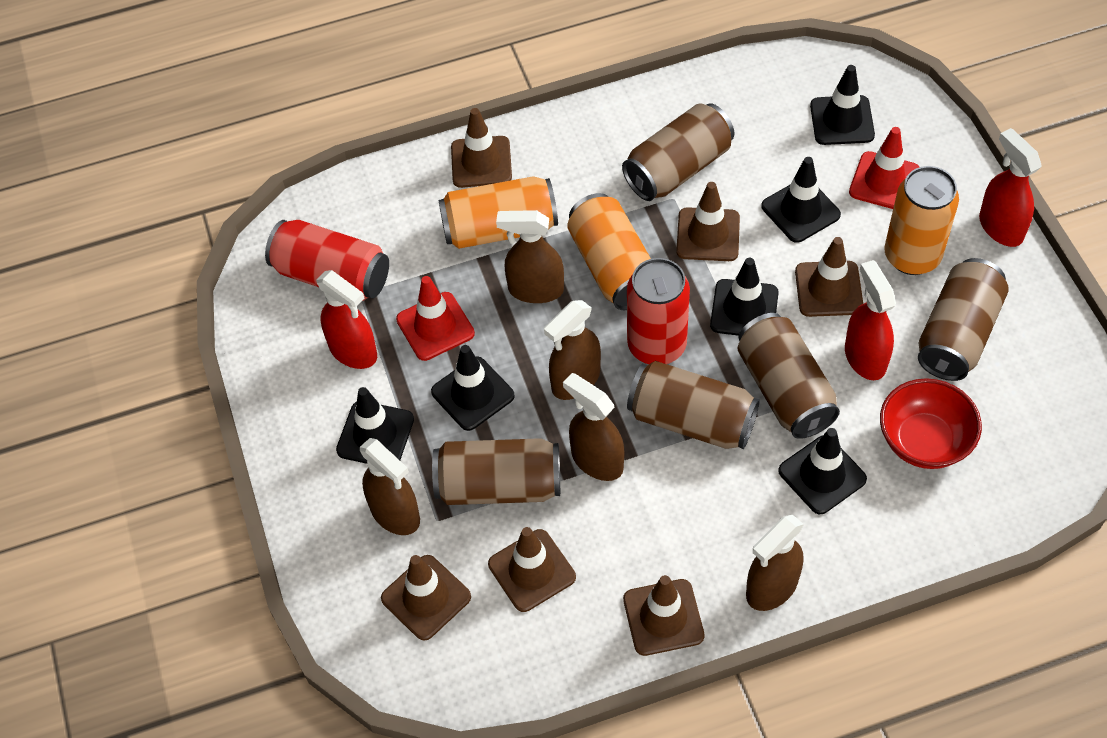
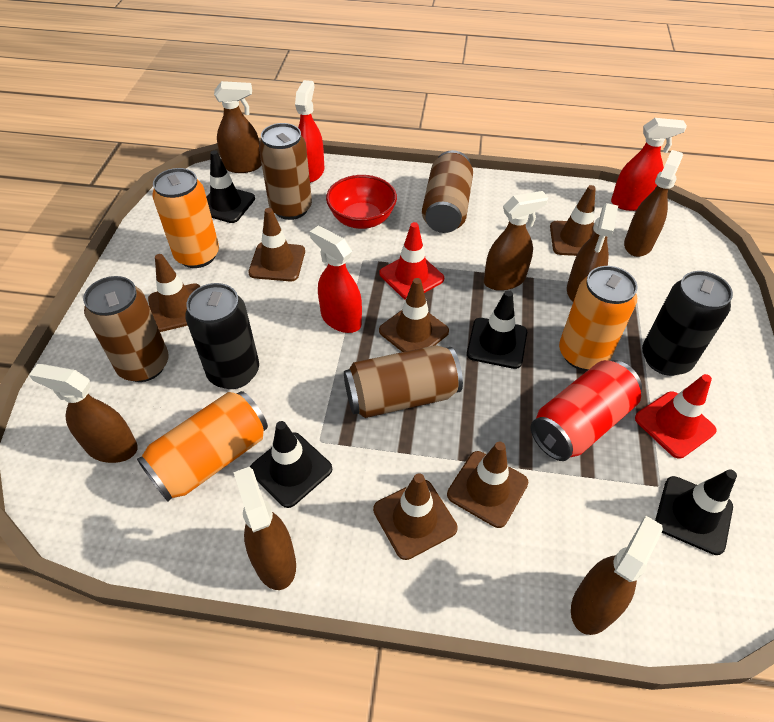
black can: none = 0 -> [185,283,259,389] [642,271,733,376] = 2
black traffic cone: [336,387,414,464] [431,345,515,431] [710,258,779,336] [761,157,841,243] [778,428,867,514] [810,65,875,145] = 6 -> [206,150,255,223] [250,421,332,508] [467,290,527,369] [655,469,737,555] = 4
brown can: [432,438,560,505] [622,103,734,201] [627,361,760,449] [738,313,840,439] [918,258,1009,381] = 5 -> [83,276,169,382] [259,123,312,220] [344,345,463,418] [422,150,473,233] = 4
brown spray bottle: [360,438,420,535] [496,210,564,303] [544,300,601,400] [563,373,624,481] [746,515,804,611] = 5 -> [29,364,138,463] [214,81,262,173] [233,467,296,590] [484,191,548,291] [567,203,618,302] [571,516,663,635] [624,150,683,257] = 7
red can: [265,220,389,301] [627,258,690,364] = 2 -> [531,360,642,461] = 1

